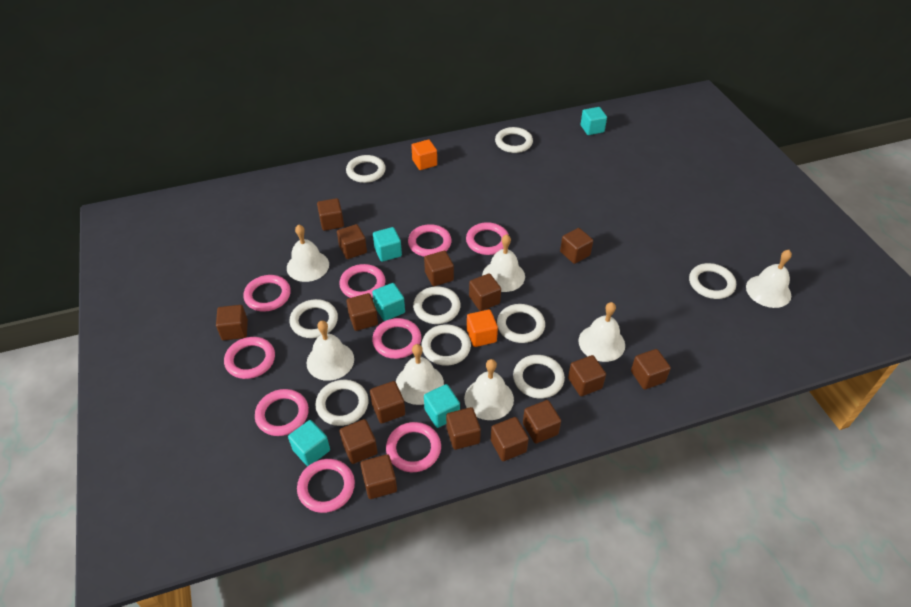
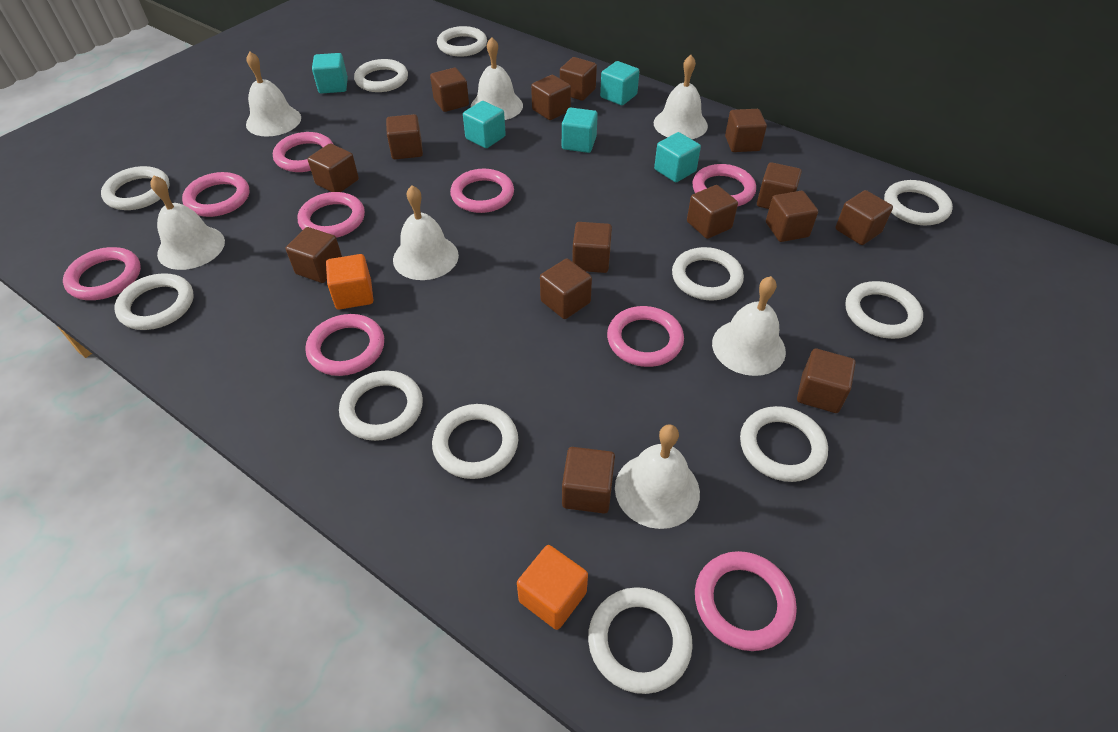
white ring: [290,299,338,338] [315,380,369,426] [346,155,386,183] [413,286,460,324] [421,324,471,366] [495,127,533,153] [497,304,545,343] [513,355,565,399] [689,263,736,299] = 9 -> [101,166,170,210] [114,273,194,330] [339,371,423,441] [354,59,408,92] [432,404,518,479] [437,26,487,57] [588,587,693,694] [672,247,744,301] [740,406,828,482] [845,281,923,339] [884,180,953,225] = 11

